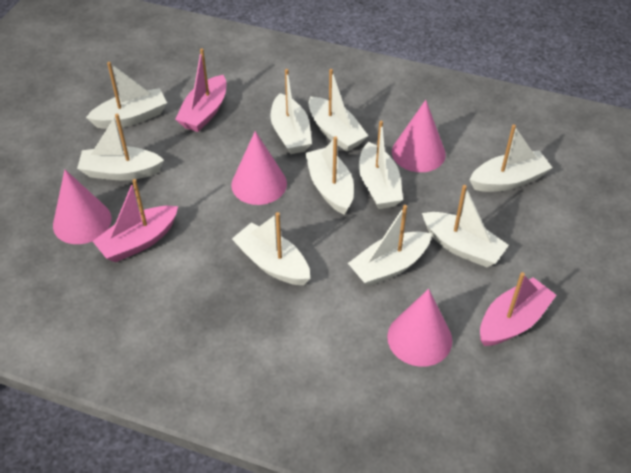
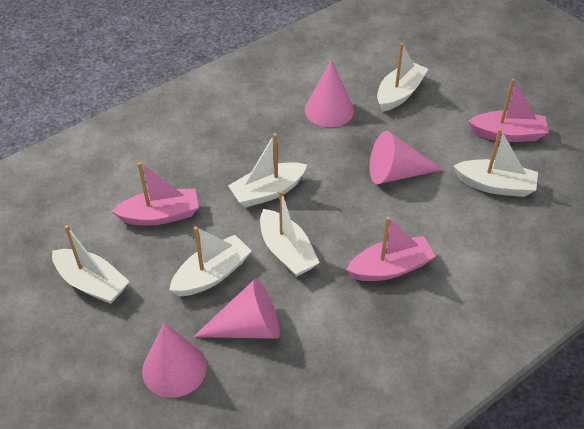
white boat: [77,114,164,181] [86,62,167,129] [232,212,310,285] [270,69,312,154] [305,136,354,214] [308,69,368,152] [348,205,431,286] [359,121,403,209] [422,185,509,267] [469,124,552,192] = 10 -> [52,225,130,304] [169,226,251,296] [228,133,307,208] [260,190,320,277] [377,43,428,112] [454,128,538,197] = 6

